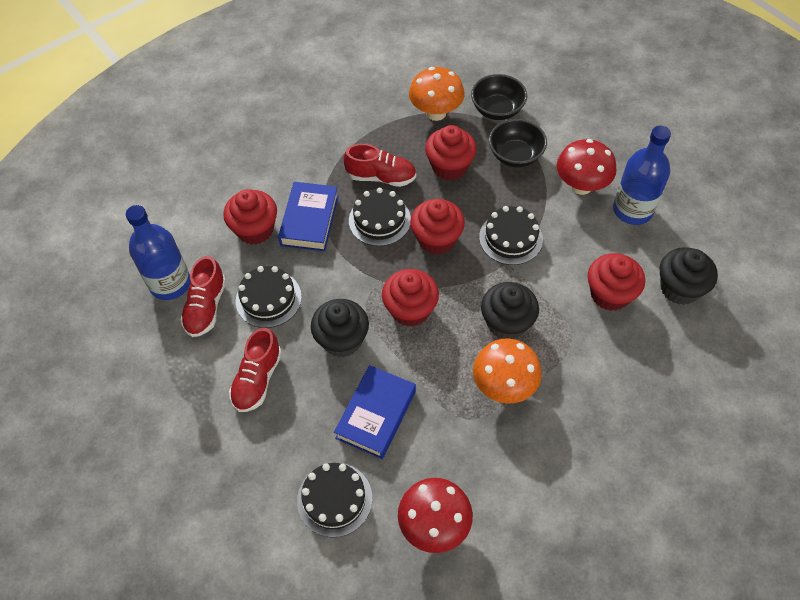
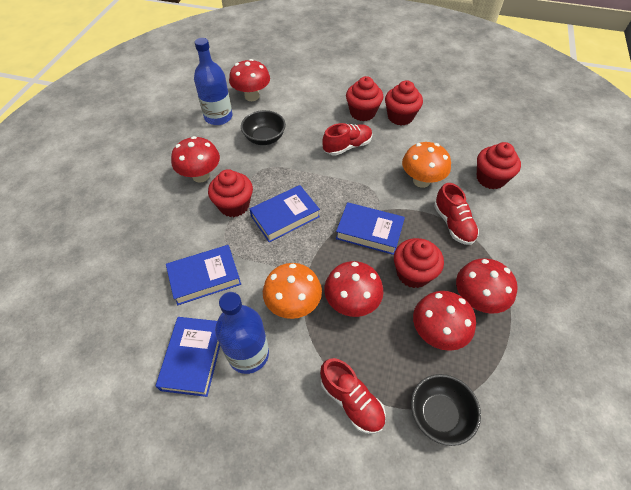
black cake: [236,266,302,328] [297,463,372,538] [349,188,411,246] [479,206,543,265] = 4 -> none = 0
black cupcake: [311,299,369,357] [481,282,539,339] [660,247,718,305] = 3 -> none = 0
blue book: [278,182,339,251] [334,365,416,459] = 2 -> [156,317,220,397] [166,245,241,305] [250,185,320,242] [336,202,405,255] = 4
red mushroom: [398,478,473,553] [557,139,616,195] = 2 -> [171,136,220,183] [229,59,270,101] [324,261,383,317] [413,291,476,351] [456,258,518,314] = 5

